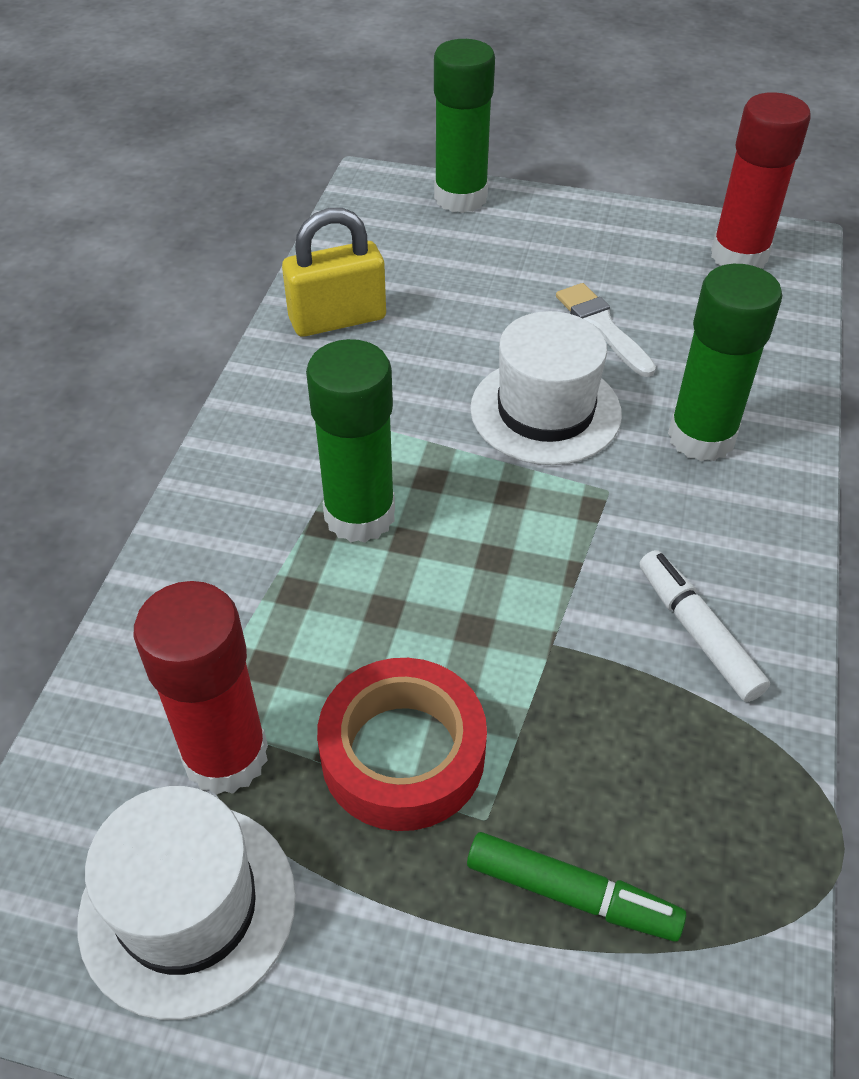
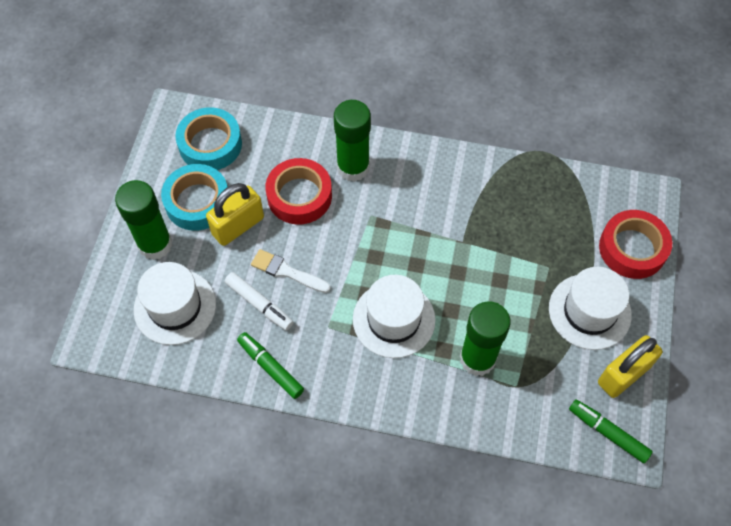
green marker: [467,832,687,942] = 1 -> [237,332,304,399] [569,400,653,463] = 2
red glue stick: [133,581,268,795] [711,92,811,268] = 2 -> none = 0
red tape: [317,658,487,831] = 1 -> [265,158,332,225] [599,210,672,279] = 2
turquoise tape: none = 0 -> [161,164,228,231] [175,107,242,170] = 2
white hat: [77,786,296,1020] [470,311,622,465] = 2 -> [134,262,216,345] [353,275,436,358] [549,267,632,350] = 3
yellow padlock: [282,208,386,337] = 1 -> [206,183,264,246] [598,335,663,398] = 2

